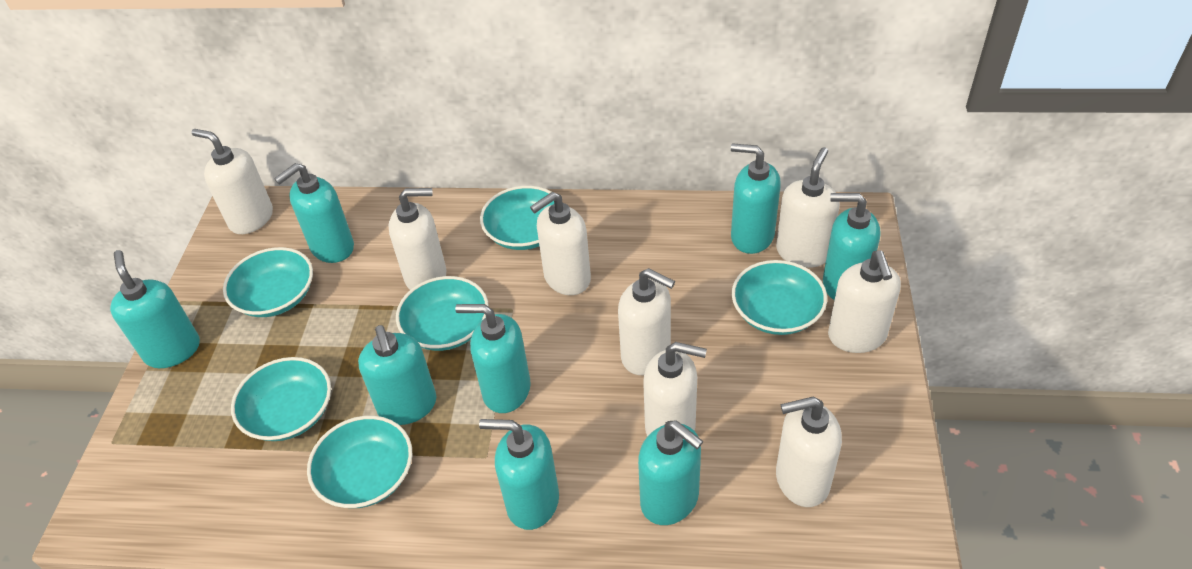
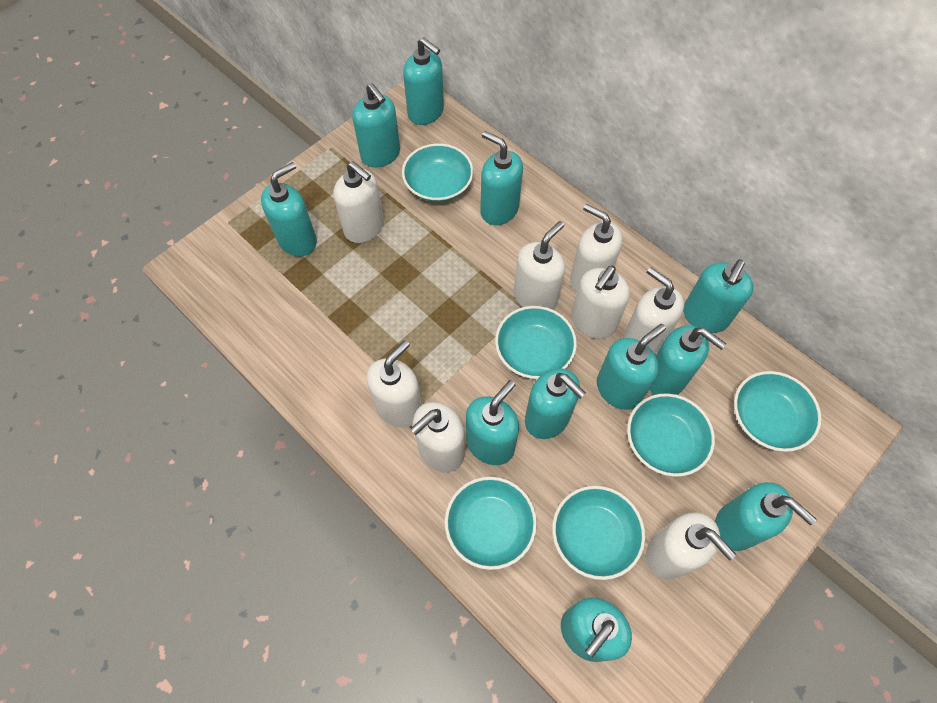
turquoise soap dispenser: [110,250,200,368] [274,163,354,263] [358,325,437,425] [455,304,531,413] [479,419,559,530] [638,420,703,525] [731,143,781,254] [823,193,880,300] = 8 -> [261,162,317,257] [352,83,400,167] [403,37,444,125] [466,380,519,465] [480,131,523,225] [525,368,586,439] [561,597,632,662] [597,324,666,410] [649,325,726,395] [683,259,754,333] [715,482,817,551] = 11

